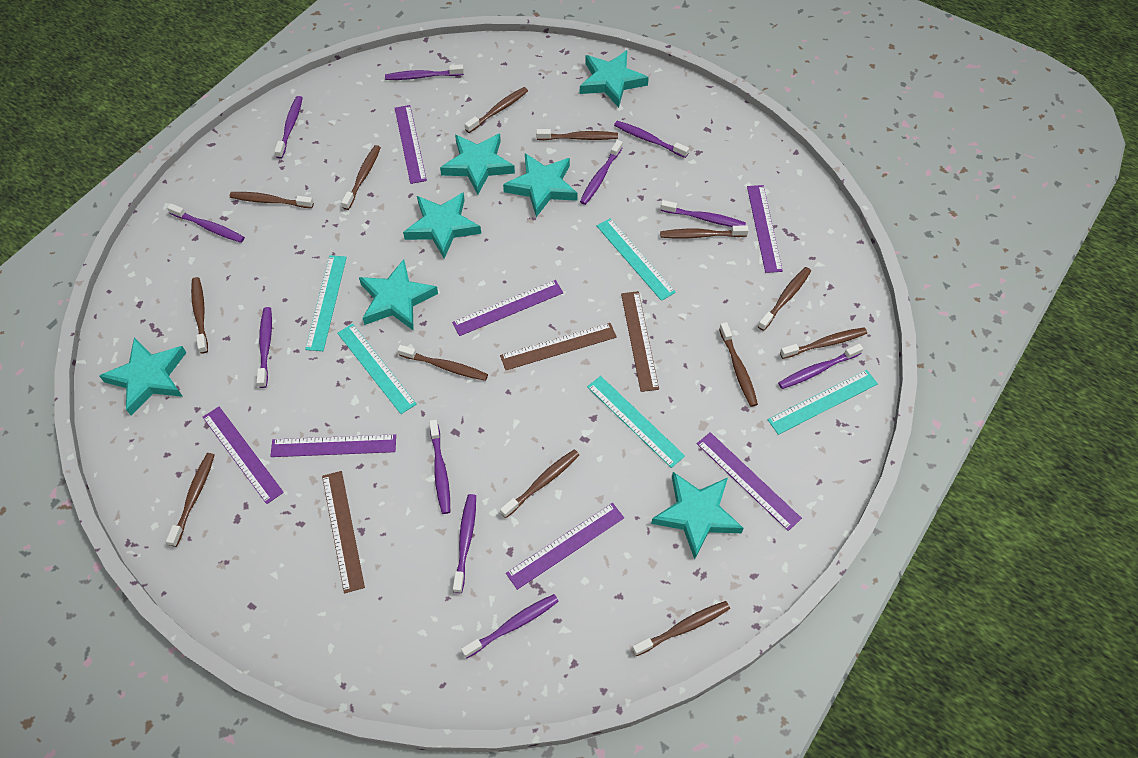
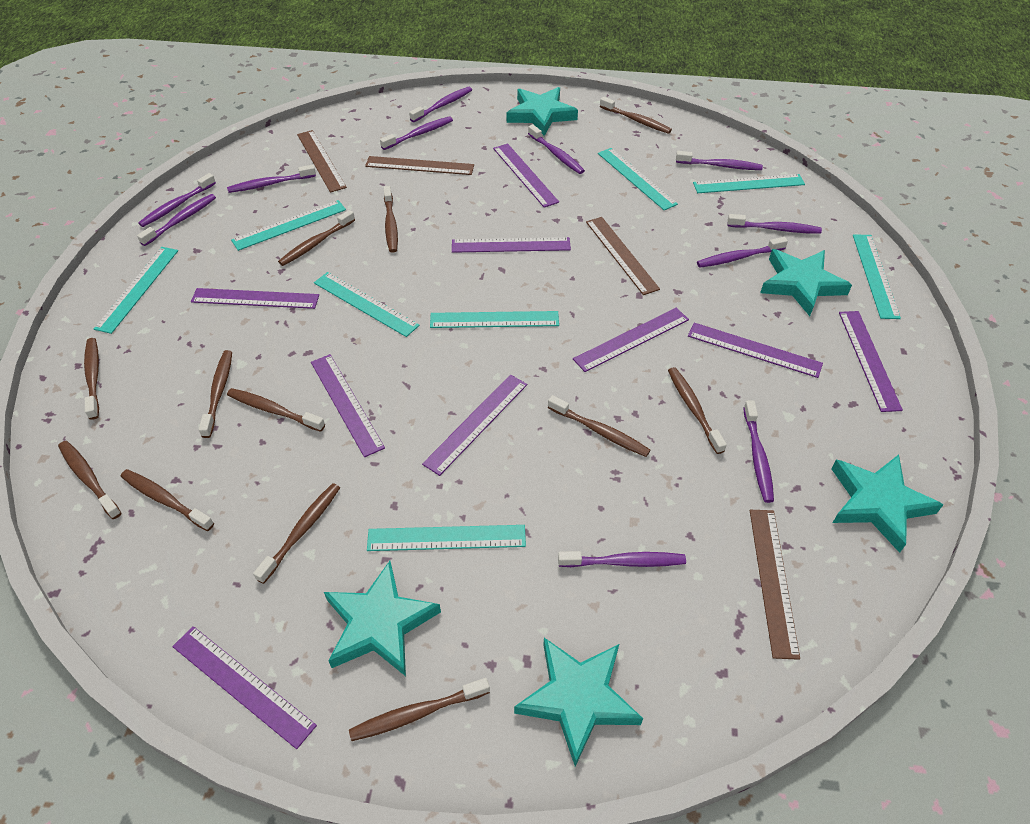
brown ruler: [322,471,365,593] [500,323,617,370] [621,291,659,392] = 3 -> [297,130,347,193] [365,156,474,175] [586,217,660,295] [750,510,800,660] = 4
brown toothbrush: [166,453,214,547] [191,277,208,354] [230,192,314,208] [341,145,381,210] [397,345,488,381] [465,87,528,133] [500,449,579,518] [536,129,618,140] [632,601,730,656] [660,225,749,238] [719,322,758,407] [758,267,811,331] [780,327,867,359] = 13 -> [58,441,121,519] [84,338,99,420] [121,469,214,531] [199,350,232,438] [227,388,325,432] [253,483,340,584] [278,210,355,266] [349,678,490,741] [383,186,398,253] [548,395,650,457] [600,97,672,134] [668,367,727,454] = 12
purple ruler: [203,407,284,504] [270,434,396,457] [395,105,427,184] [452,280,563,336] [506,503,624,590] [697,432,802,531] [747,185,783,273] = 7 -> [172,626,317,749] [191,288,319,309] [311,354,385,457] [422,375,527,476] [452,237,571,253] [493,143,559,208] [573,308,689,372] [688,323,823,378] [839,311,903,412] = 9
turquoise ruler: [305,255,347,351] [337,324,417,414] [587,376,685,468] [597,218,676,301] [768,370,878,435] = 5 -> [94,247,178,334] [231,200,346,251] [314,272,420,337] [367,525,526,551] [430,311,559,328] [598,148,678,210] [693,174,805,193] [853,234,901,319] = 8
turquoise star: [99,338,186,416] [359,259,438,331] [403,192,481,258] [440,133,515,194] [503,153,578,217] [580,50,649,108] [651,472,744,559] = 7 -> [324,561,441,676] [507,87,578,136] [514,638,643,767] [760,249,852,316] [831,455,943,553] = 5

